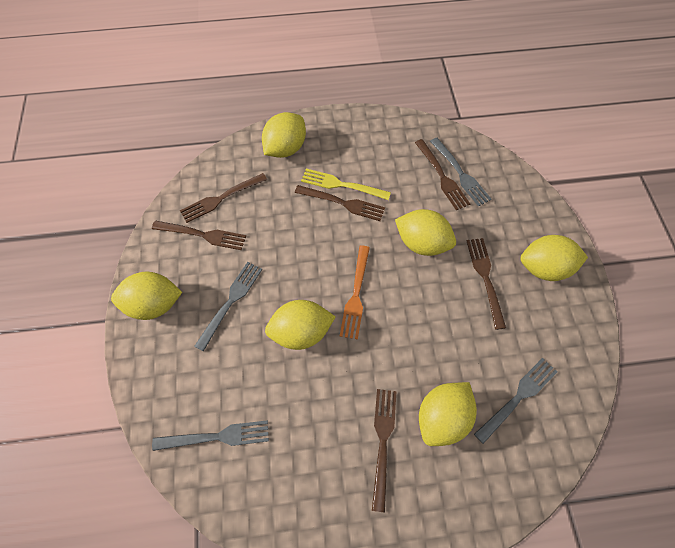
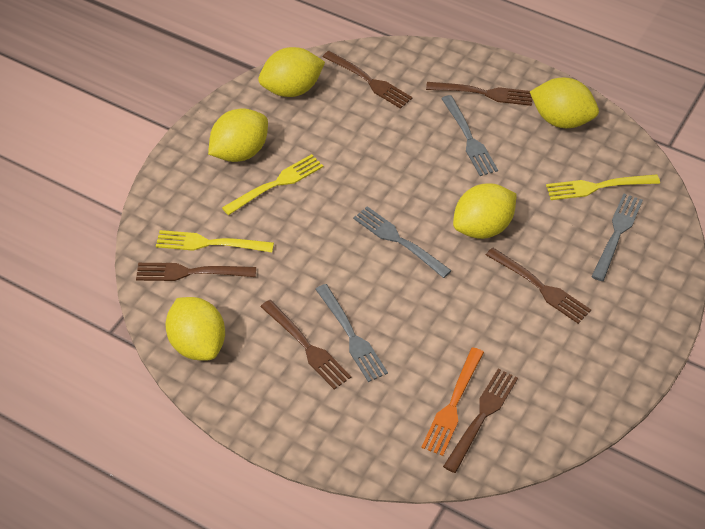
yellow fork: [301,169,391,200] = 1 -> [156,230,274,252] [222,154,323,215] [546,174,660,200] = 3
yellow lemon: [111,272,182,320] [262,112,306,158] [265,300,335,350] [395,209,456,256] [419,382,477,446] [520,235,588,281] = 6 -> [166,297,225,361] [208,108,268,162] [258,47,325,97] [453,183,517,239] [530,78,599,128] = 5

